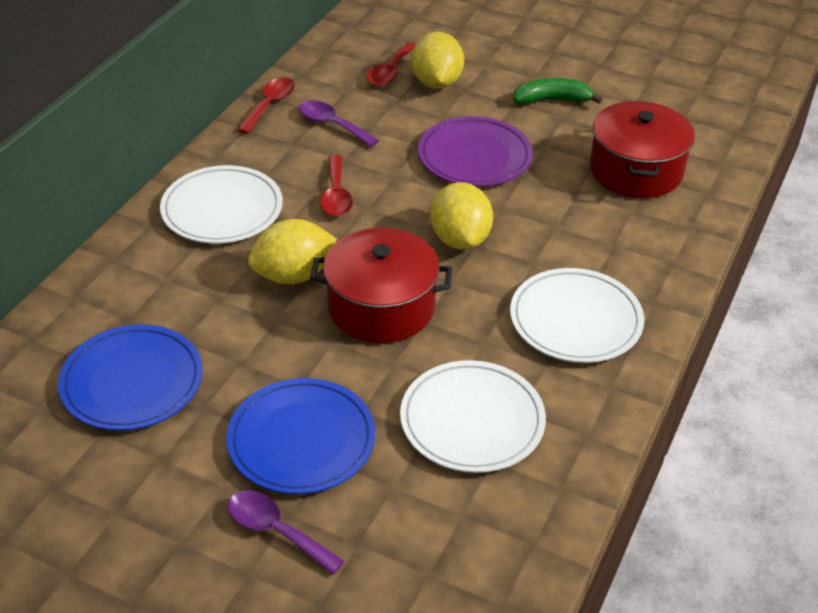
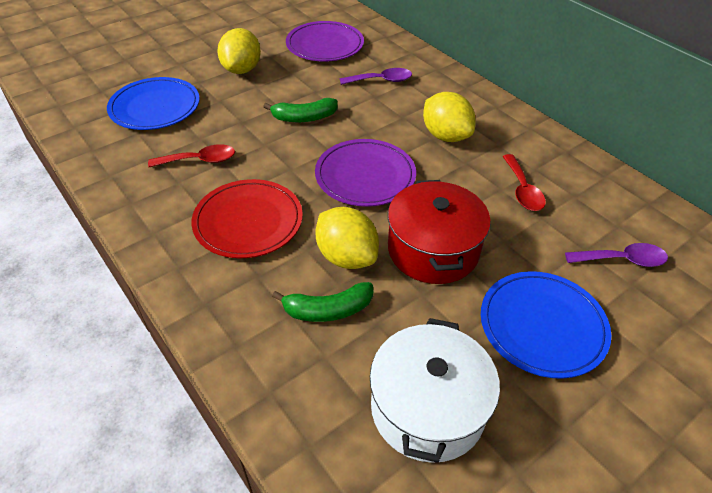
green banana: [514,78,603,105] = 1 -> [263,98,338,122] [272,282,373,322] = 2
purple plate: [418,116,533,186] = 1 -> [286,21,364,62] [315,139,416,207] = 2
red plate: none = 0 -> [191,179,303,258] = 1
red pot: [310,228,452,343] [590,101,695,198] = 2 -> [388,180,491,284] = 1
red spoon: [237,77,295,134] [320,155,353,217] [367,42,415,86] = 3 -> [148,144,235,167] [502,154,546,211] = 2
white plate: [160,165,283,243] [400,360,546,473] [510,268,644,363] = 3 -> none = 0
white pot: none = 0 -> [370,318,500,463] = 1

